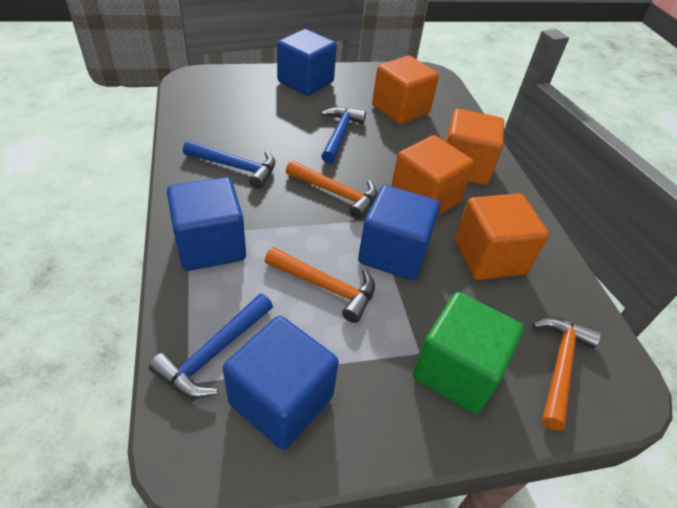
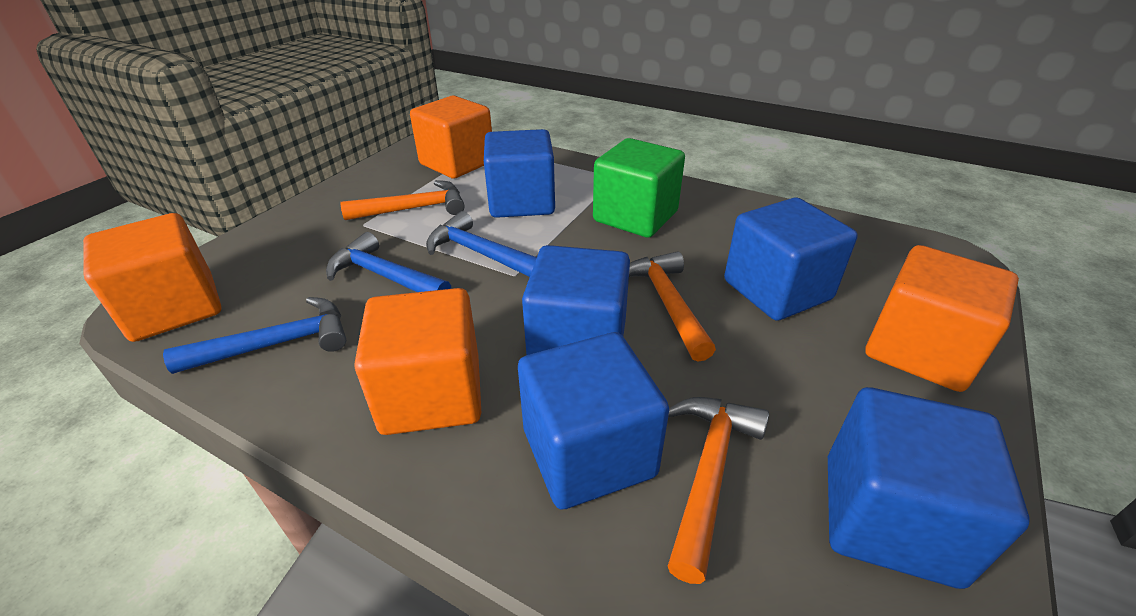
blue cube: [167,177,246,271] [223,316,339,450] [277,29,337,96] [358,185,440,280] = 4 -> [484,129,555,218] [518,332,669,510] [522,245,630,355] [724,198,858,321] [828,387,1030,589] = 5

